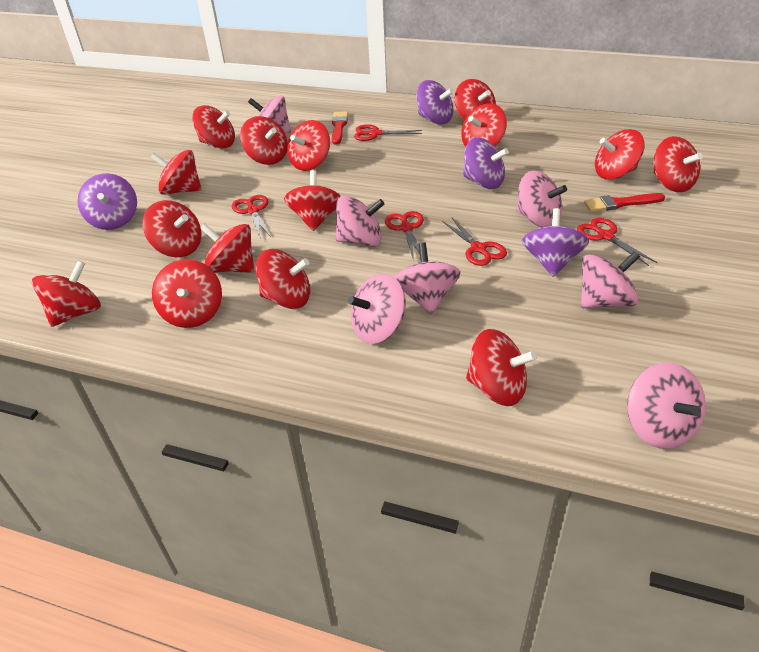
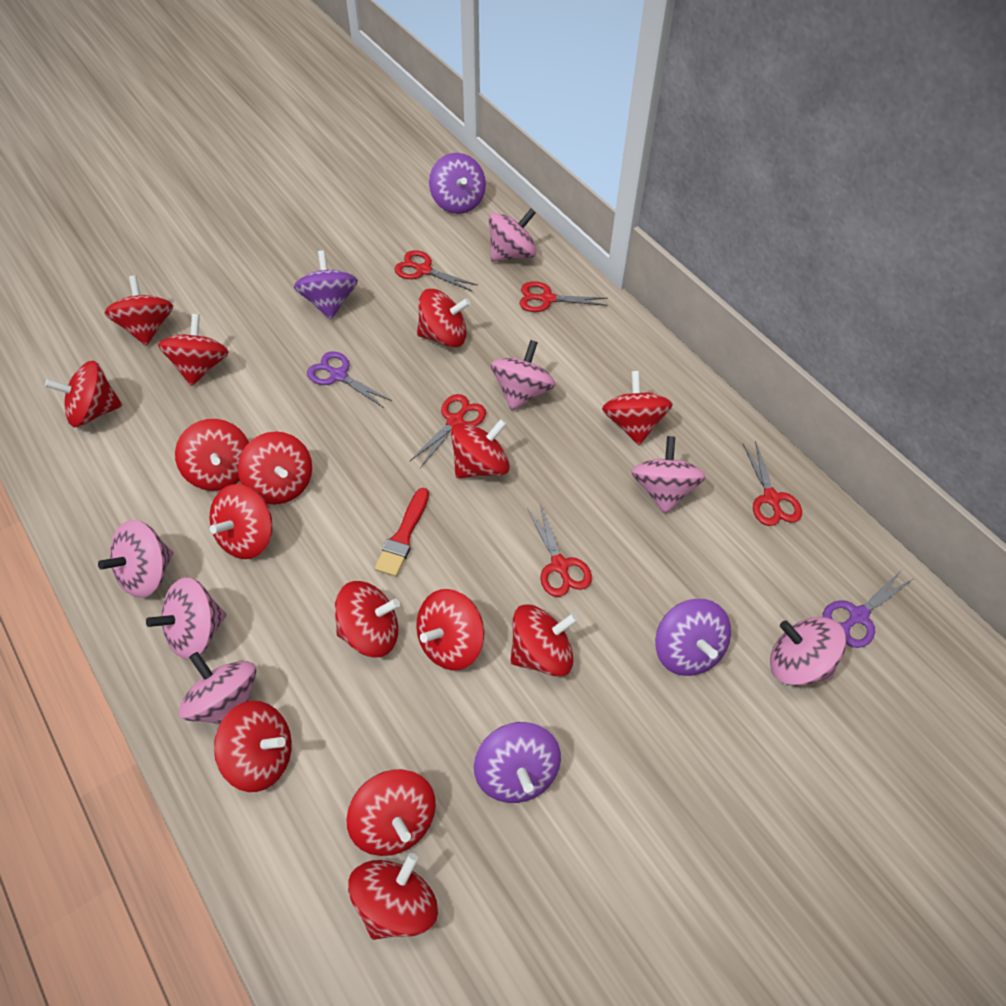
purple scissors: none = 0 -> [307,351,392,408] [823,571,913,648] = 2
red brush: [332,111,348,144] [584,193,665,212] = 2 -> [375,488,429,577] = 1

